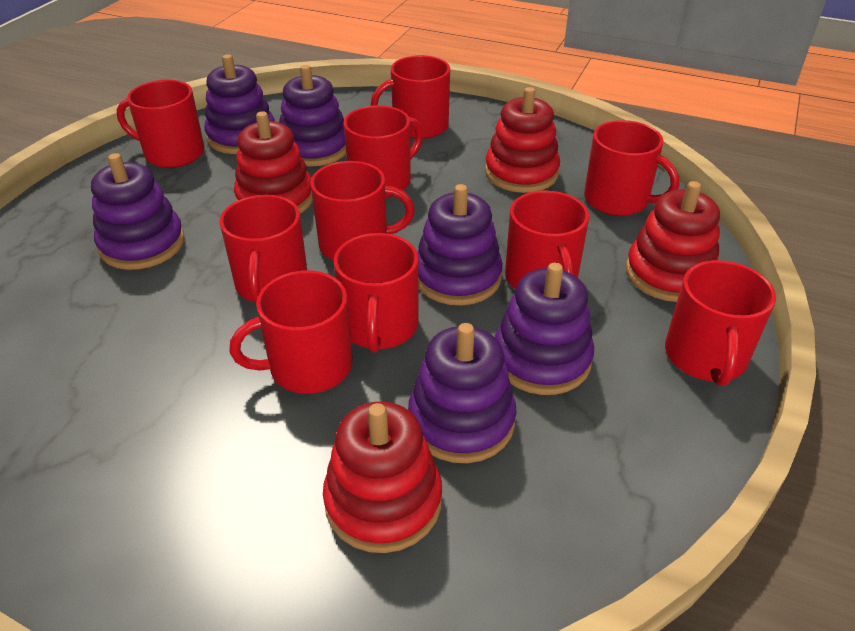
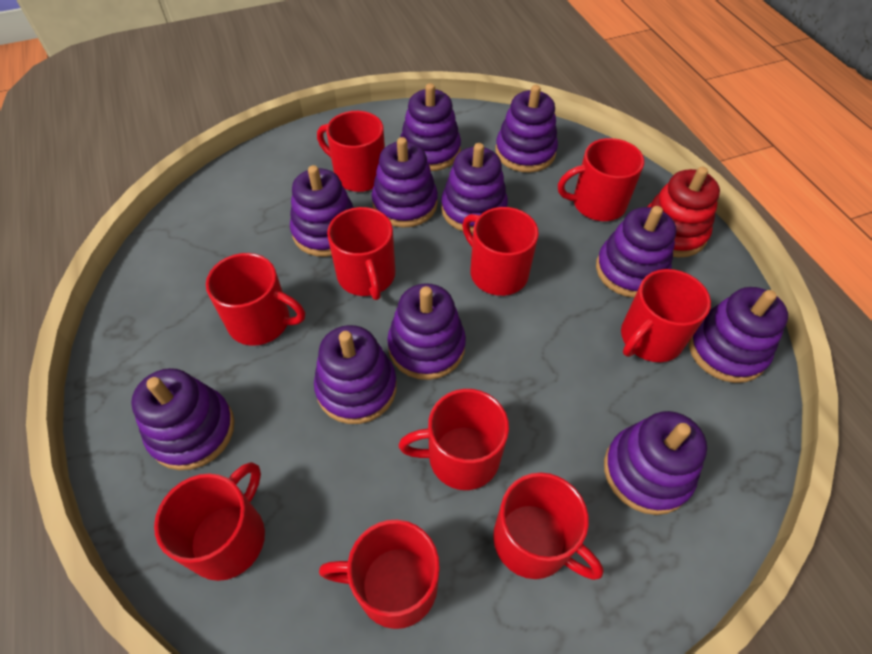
purple stacking toy: [91,153,185,270] [204,54,275,154] [279,65,346,166] [408,323,516,463] [417,184,503,305] [495,262,594,395] = 6 -> [131,368,235,470] [290,165,354,257] [314,325,397,424] [372,137,438,228] [387,283,466,380] [400,83,461,171] [441,143,508,233] [495,85,558,173] [596,206,676,298] [604,411,707,515] [689,287,788,383] = 11
red stacking toy: [234,111,313,214] [323,402,442,553] [485,87,560,193] [626,181,720,302] = 4 -> [647,167,720,257] = 1

